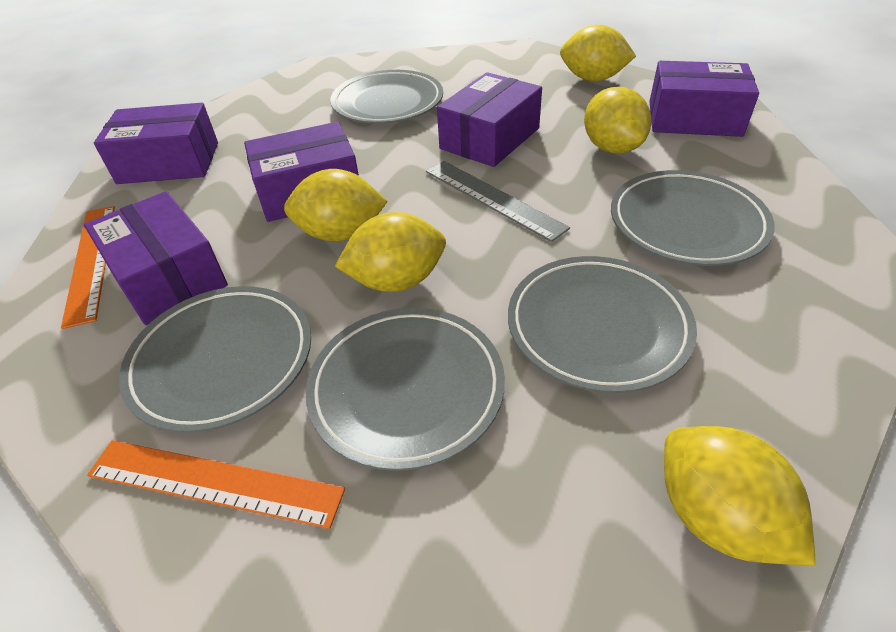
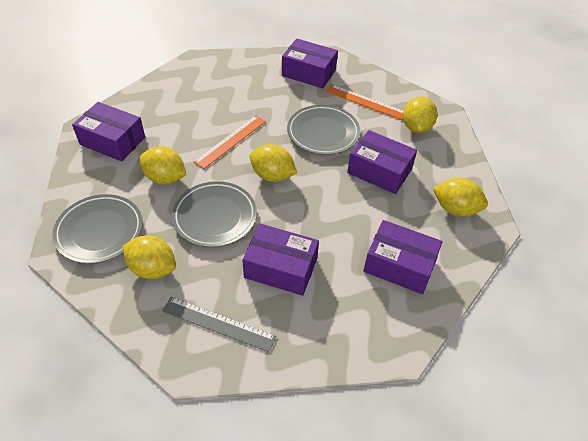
grey plate: [119,286,311,433] [306,308,505,471] [330,70,443,124] [508,256,697,393] [611,170,775,266] = 5 -> [53,194,143,264] [172,181,257,247] [287,105,360,155] = 3

